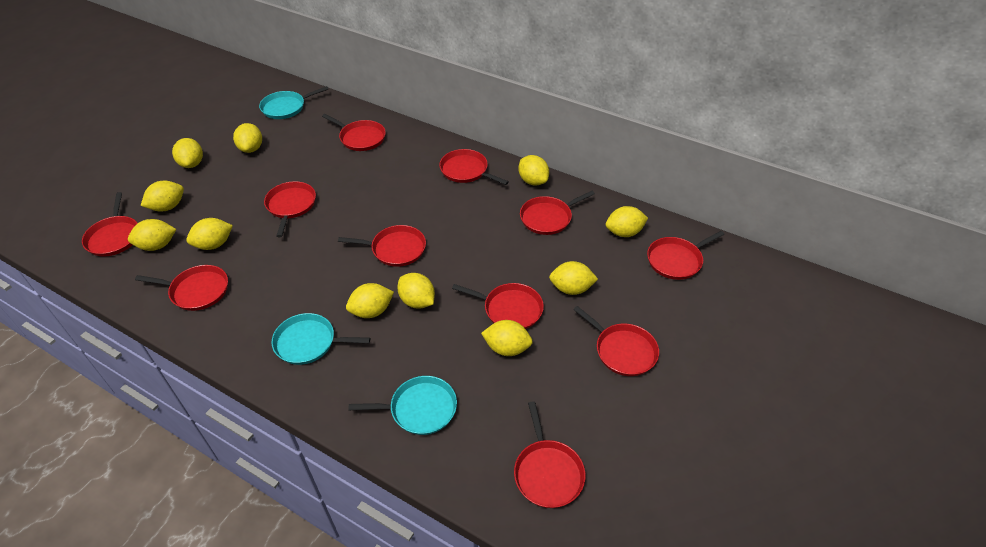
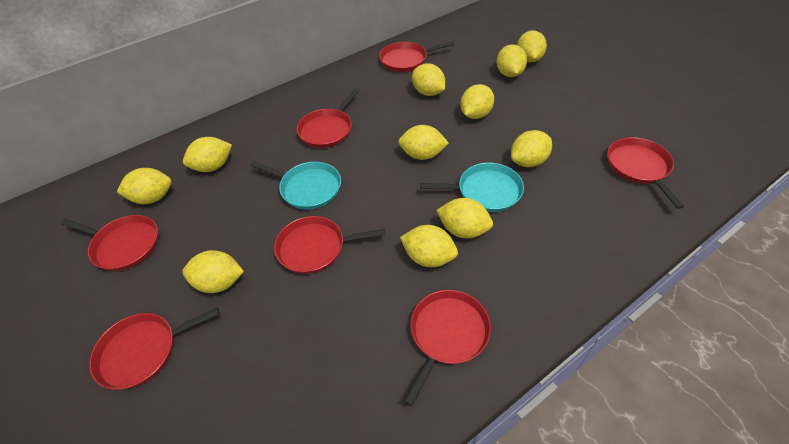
red pan: [82,192,138,256] [135,265,228,311] [264,181,316,237] [322,114,386,151] [338,225,426,267] [439,149,509,185] [452,283,544,329] [514,401,586,508] [520,191,595,235] [573,306,659,376] [647,231,724,280] = 11 -> [61,215,158,271] [89,307,220,390] [274,216,385,274] [297,89,359,148] [379,42,455,72] [404,290,491,406] [608,137,684,209] = 7
turquoise pan: [259,86,328,119] [271,313,370,365] [349,376,457,435] = 3 -> [250,161,341,210] [420,163,524,212] = 2

